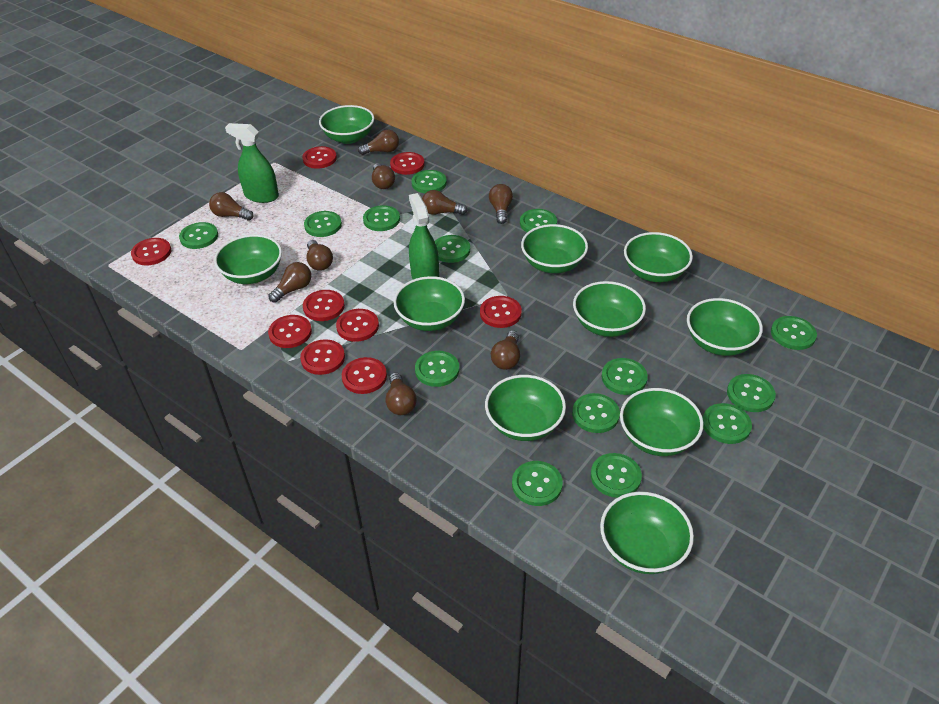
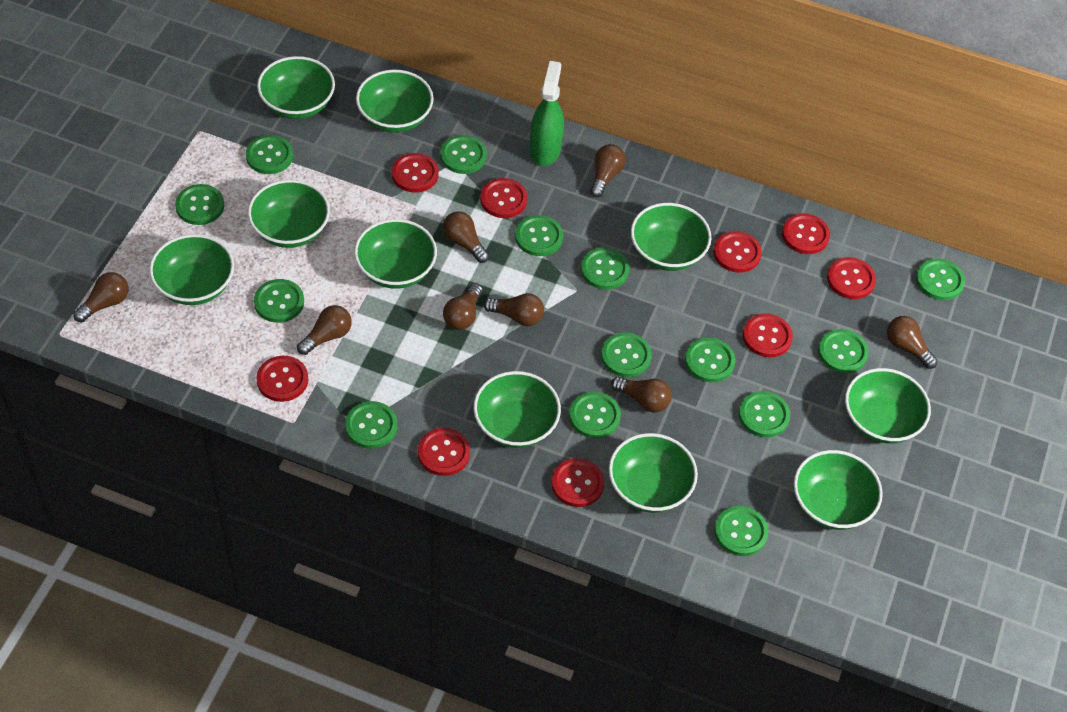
brown light bulb: [209,192,254,221] [268,262,311,303] [306,240,333,271] [358,130,399,155] [372,163,395,189] [386,373,417,415] [422,190,467,215] [489,184,513,224] [491,330,520,370] = 9 -> [73,272,129,322] [297,305,352,355] [443,211,489,263] [443,283,482,330] [483,293,544,326] [590,144,626,197] [611,377,672,412] [887,316,938,369] = 8
green spray bottle: [225,123,279,203] [409,193,439,279] = 2 -> [530,61,564,166] = 1

